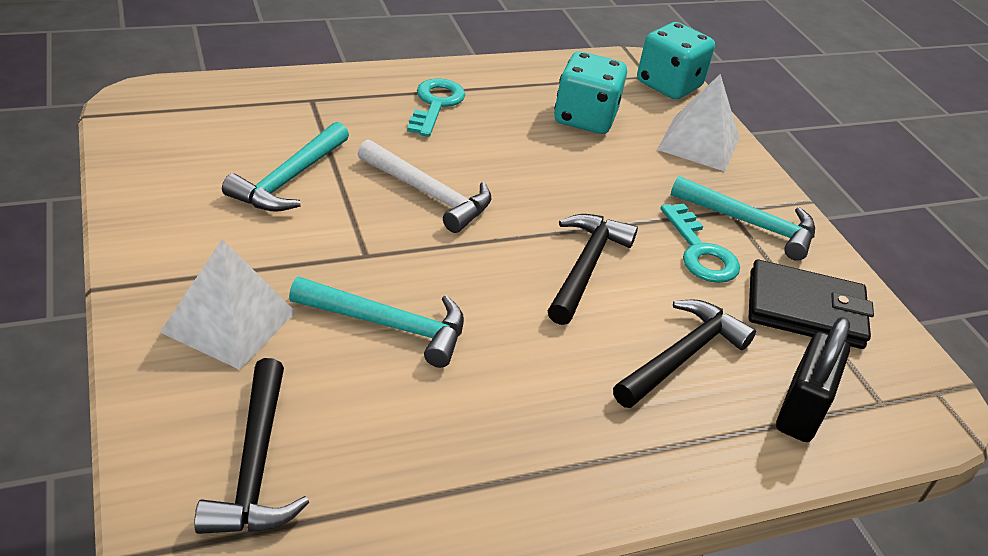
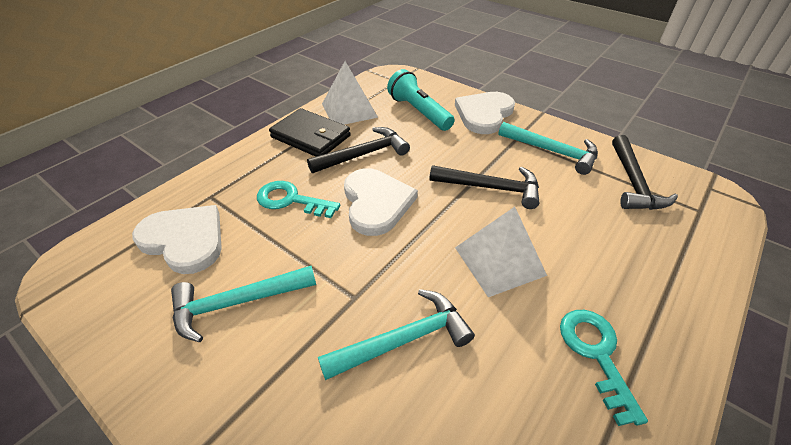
black padlock: [776,317,850,442] = 1 -> none = 0
turquoise dice: [554,51,627,134] [637,22,715,99] = 2 -> none = 0
turquoise flashlight: none = 0 -> [387,69,455,131] = 1
white hammer: [358,139,491,233] = 1 -> none = 0
white heart: none = 0 -> [132,205,222,274] [344,168,418,236] [455,92,515,134] = 3

